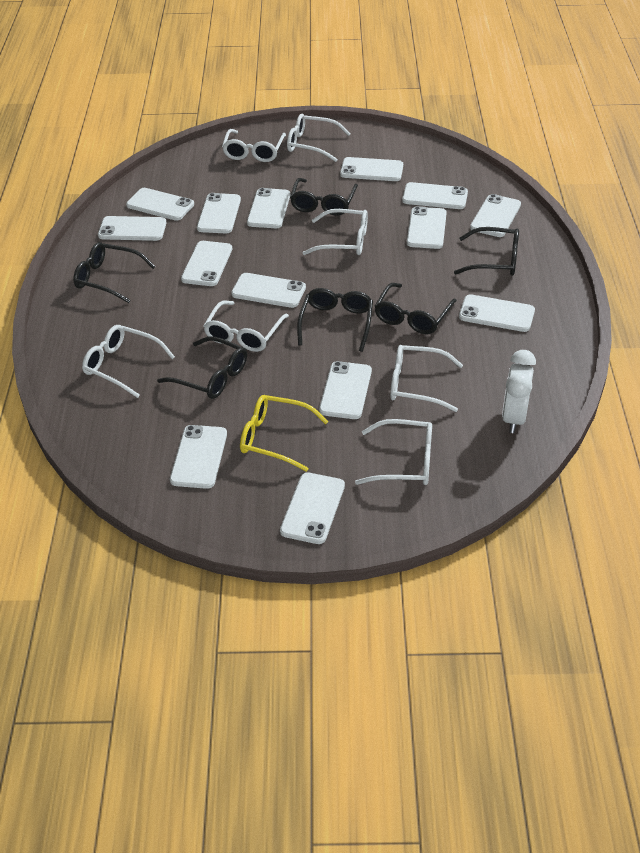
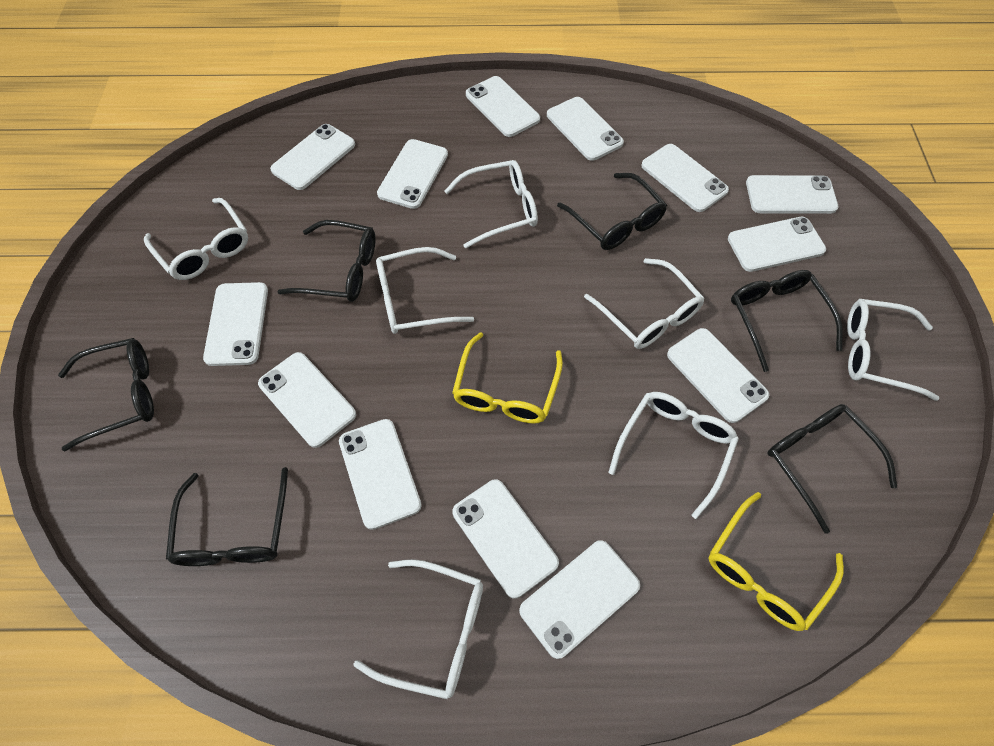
white clock: [502,350,536,433] = 1 -> none = 0
white phone: [98,216,166,241] [126,188,194,221] [170,425,227,489] [181,241,232,286] [197,193,241,233] [231,273,306,308] [247,188,290,228] [280,472,345,544] [319,361,372,419] [340,157,403,181] [402,182,468,209] [407,206,447,249] [459,294,535,332] [470,194,521,237] = 14 -> [203,282,268,366] [258,352,356,448] [270,124,355,190] [339,419,422,530] [377,139,448,209] [452,479,559,599] [466,76,540,137] [519,540,640,659] [547,97,624,161] [641,144,729,212] [667,328,769,423] [728,217,826,272] [746,175,838,214] = 13
yellow glasses: [240,395,329,472] = 1 -> [452,332,563,424] [708,492,844,631] = 2

